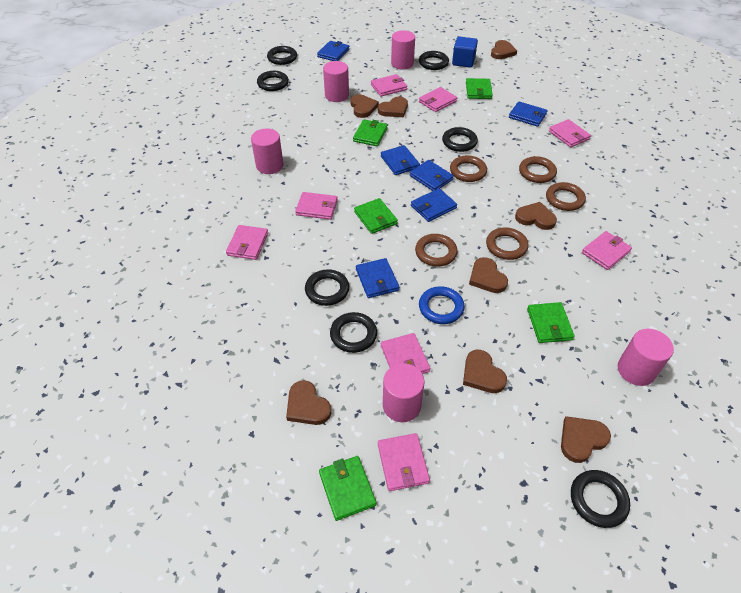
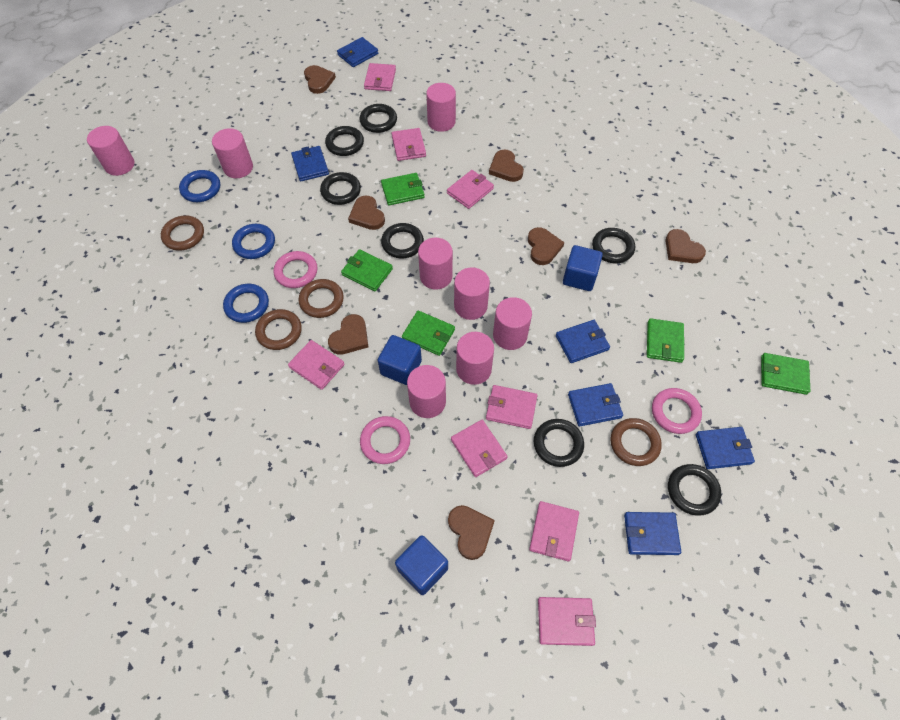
blue cube: [452,36,478,68] = 1 -> [378,335,422,385] [395,535,448,595] [563,245,603,291] = 3
blue ring: [419,286,465,324] = 1 -> [179,170,220,202] [223,284,269,323] [232,224,275,259] = 3
brown heart: [286,380,331,425] [351,94,379,118] [378,97,408,117] [463,350,507,393] [469,257,508,293] [491,40,517,59] [515,202,557,230] [561,416,611,463] = 8 -> [304,65,336,94] [328,314,368,355] [348,196,385,230] [448,505,495,560] [489,149,524,182] [528,227,564,265] [666,229,706,263] = 7
brown ring: [415,234,458,267] [450,155,487,182] [486,227,528,260] [519,156,557,183] [546,182,586,211] = 5 -> [161,215,204,251] [255,309,302,350] [299,279,344,318] [610,418,662,466] = 4
pink cylinder: [251,129,284,174] [323,61,349,102] [383,363,425,422] [391,30,415,70] [618,329,674,386] = 5 -> [87,126,134,176] [212,128,253,178] [407,365,446,418] [418,238,453,290] [426,83,456,132] [454,267,490,320] [456,332,494,385] [493,297,532,350] = 8
pink ring: none = 0 -> [274,251,317,288] [360,416,410,464] [652,388,702,434] = 3

